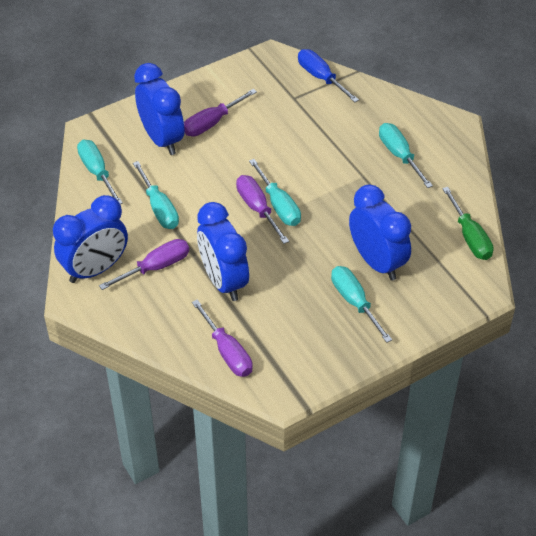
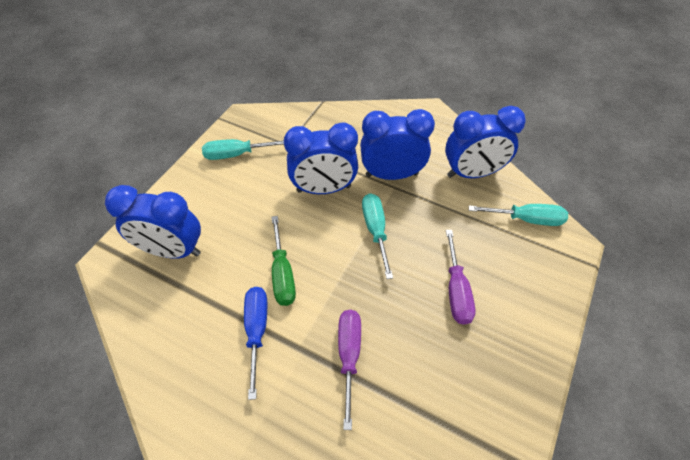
purple screwdriver: [99,239,189,290] [184,89,257,136] [192,299,253,377] [236,175,289,244] = 4 -> [338,310,361,430] [446,230,475,325] = 2
turquoise screwdriver: [77,140,123,204] [133,161,179,229] [249,159,301,226] [331,266,392,343] [379,123,433,188] = 5 -> [202,139,284,160] [362,194,393,279] [469,204,568,226] = 3

